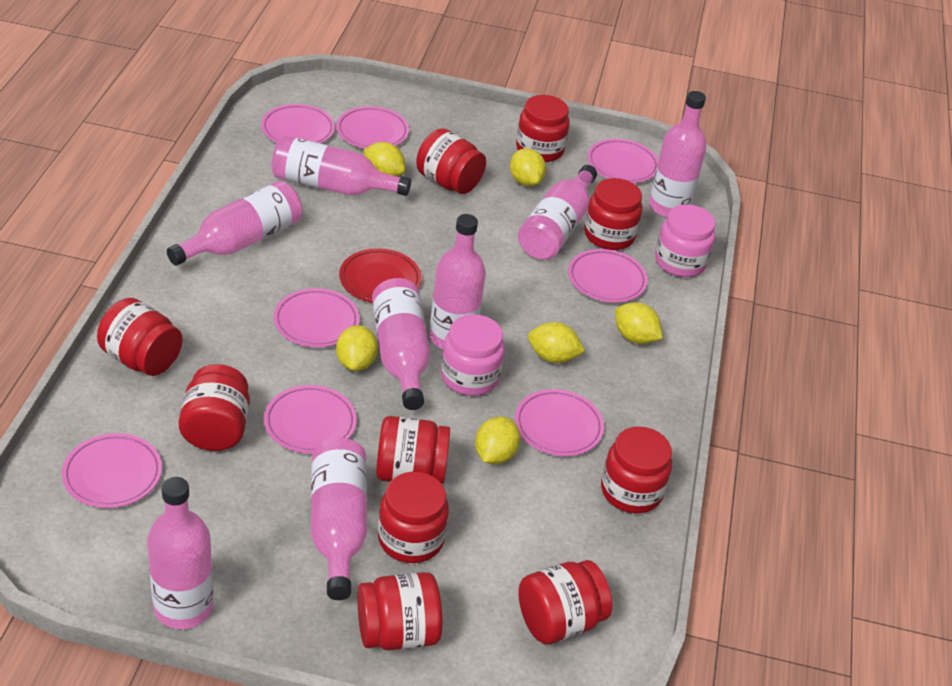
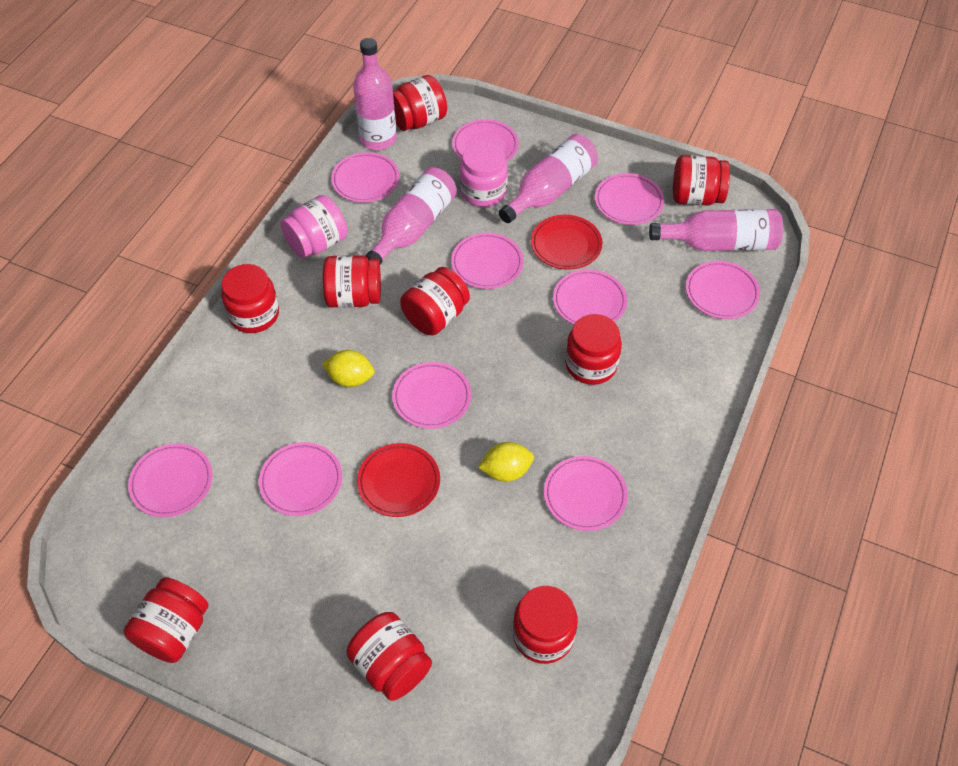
pink bottle: [147,477,213,629] [167,181,302,266] [272,136,411,196] [311,438,367,600] [372,278,430,410] [429,214,486,349] [518,165,597,260] [649,91,706,218] = 8 -> [353,38,397,150] [365,167,457,265] [499,134,598,223] [649,209,783,251] = 4
pink plate: [62,433,162,508] [261,104,335,143] [264,385,357,454] [274,288,360,347] [336,106,409,149] [515,389,604,456] [568,249,648,303] [587,139,659,183] = 8 -> [128,443,213,517] [259,442,342,516] [331,152,400,203] [392,362,471,429] [451,233,524,289] [452,119,519,162] [544,456,628,531] [553,269,627,325] [595,173,664,225] [686,261,760,319] = 10
red jar: [97,298,183,376] [178,364,250,451] [357,572,442,650] [376,416,450,484] [378,472,449,563] [416,128,486,194] [516,95,570,162] [518,560,612,644] [584,178,642,250] [601,427,672,513] = 10 -> [123,577,208,663] [221,264,279,333] [323,255,381,308] [346,612,432,701] [393,75,447,131] [400,267,470,335] [513,586,578,664] [565,314,622,385] [673,155,730,205] = 9
red plate: [339,248,422,303] = 1 -> [357,443,440,517] [531,215,602,270] = 2
yellow lemon: [336,325,378,371] [364,142,406,177] [475,416,520,464] [510,148,546,186] [528,322,585,363] [615,302,663,344] = 6 -> [322,350,374,387] [478,442,534,482] = 2

